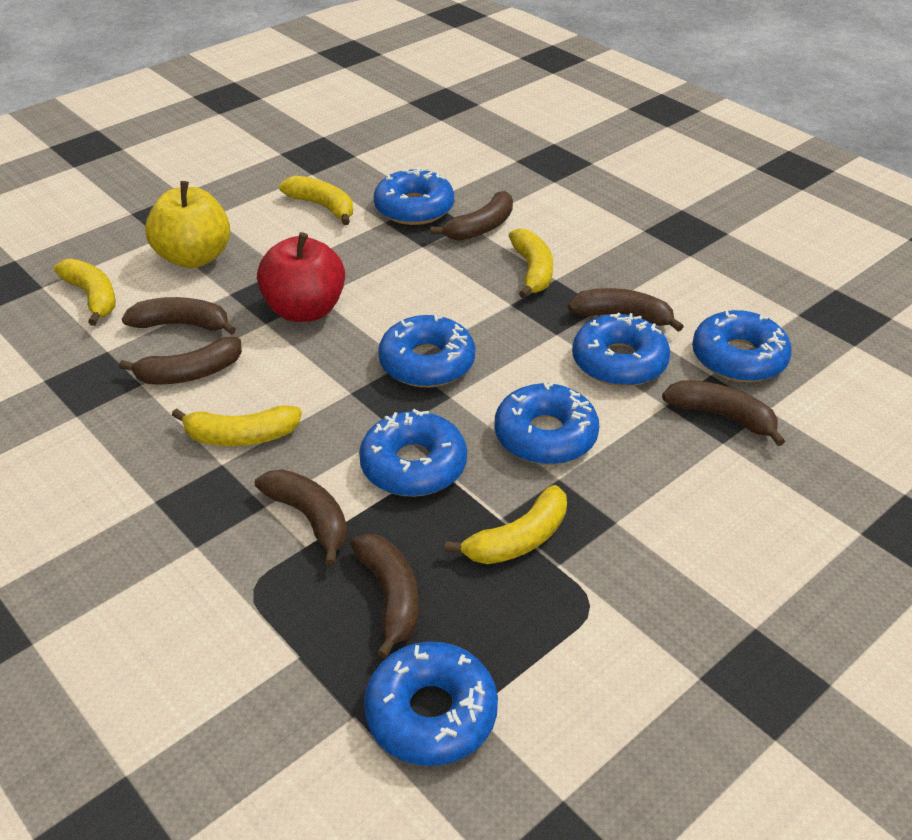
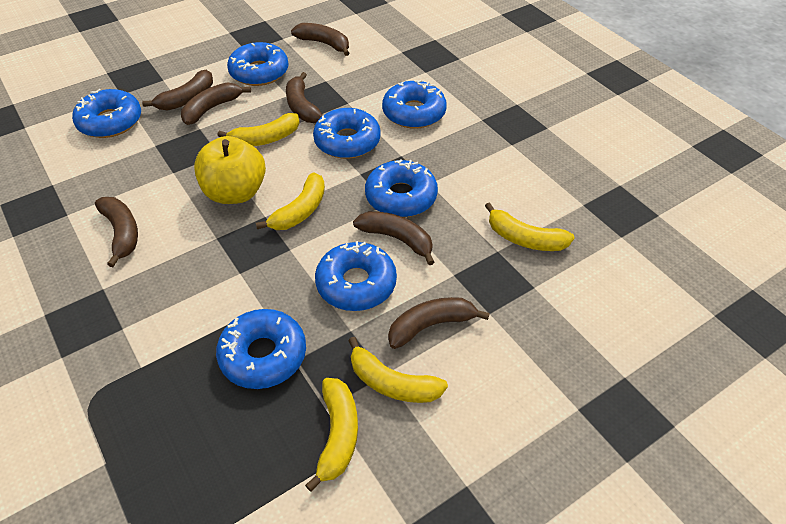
red apple: [257,232,345,322] = 1 -> none = 0

